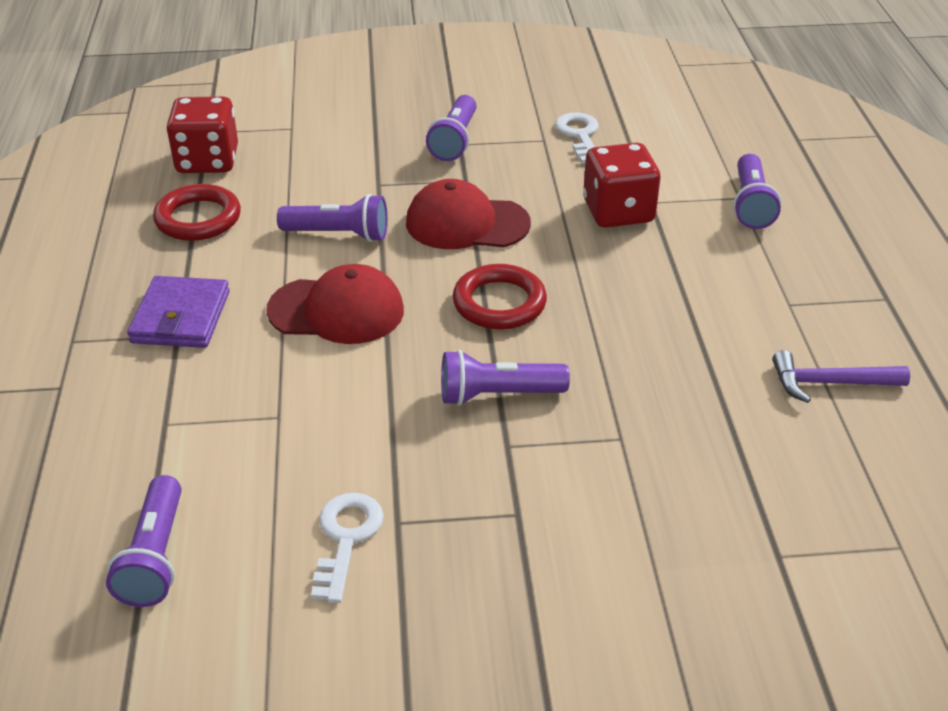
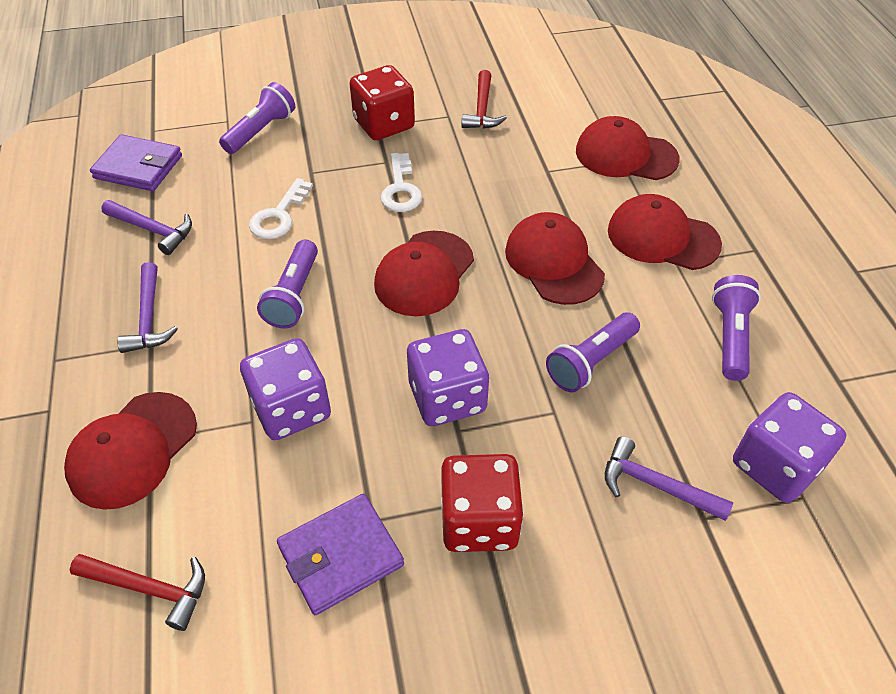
purple dice: none = 0 -> [240,338,331,440] [407,329,489,426] [733,392,846,503] = 3
purple flashlight: [106,475,182,607] [277,194,388,242] [426,95,476,161] [441,350,570,406] [733,154,781,229] = 5 -> [219,82,295,154] [257,240,318,328] [546,312,640,392] [712,275,761,381] = 4
purple hammer: [772,350,910,403] = 1 -> [101,200,192,255] [117,262,178,353] [605,436,733,521] = 3
purple wallet: [127,276,230,348] = 1 -> [90,135,182,191] [277,494,404,615] = 2
red cap: [266,264,404,344] [406,179,531,249] = 2 -> [64,392,197,510] [374,231,474,316] [505,212,605,305] [576,116,680,180] [608,194,722,270] = 5
red hammer: none = 0 -> [70,554,205,631] [462,70,507,129] = 2
red ring: [153,184,241,241] [453,264,547,330] = 2 -> none = 0

